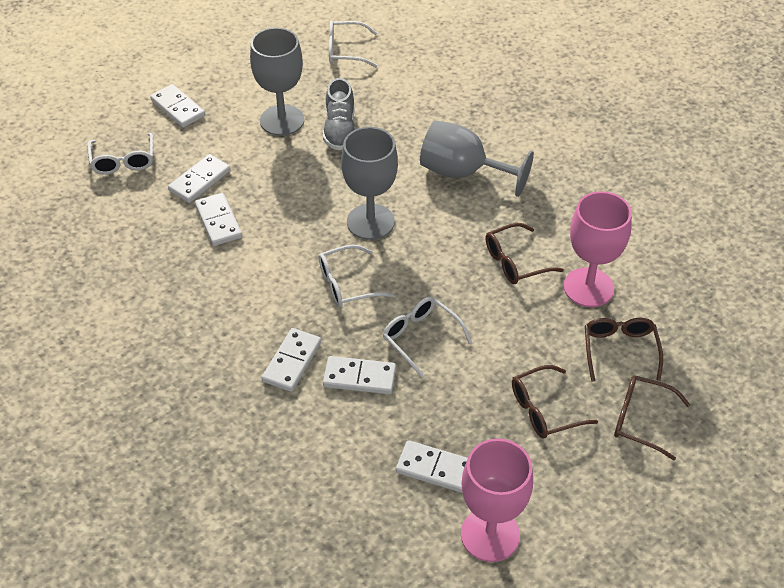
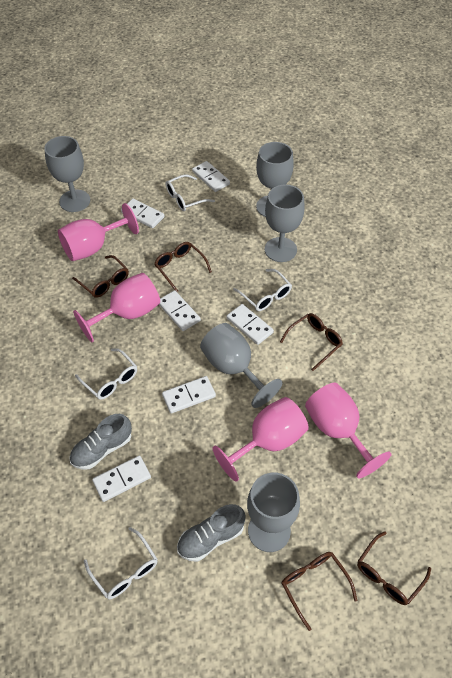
brown glasses: [485,223,564,284] [512,365,598,439] [585,318,663,382] [614,376,690,460] = 4 -> [72,255,129,298] [154,242,212,292] [280,313,343,371] [282,552,357,631] [357,531,431,605] = 5
grey goblet: [250,27,304,136] [341,127,398,240] [420,121,534,197] = 3 -> [44,136,90,212] [200,323,282,408] [247,473,300,552] [256,142,294,217] [265,184,305,262] = 5
grey shoe: [323,78,355,150] = 1 -> [69,414,132,470] [177,504,246,562] = 2
pink goblet: [461,438,533,562] [564,191,632,307] = 2 -> [58,203,139,261] [73,273,160,342] [213,397,309,482] [305,383,392,478] = 4

